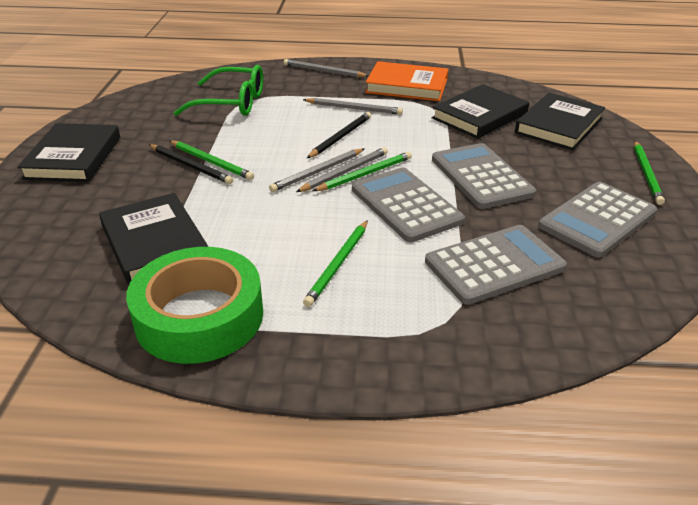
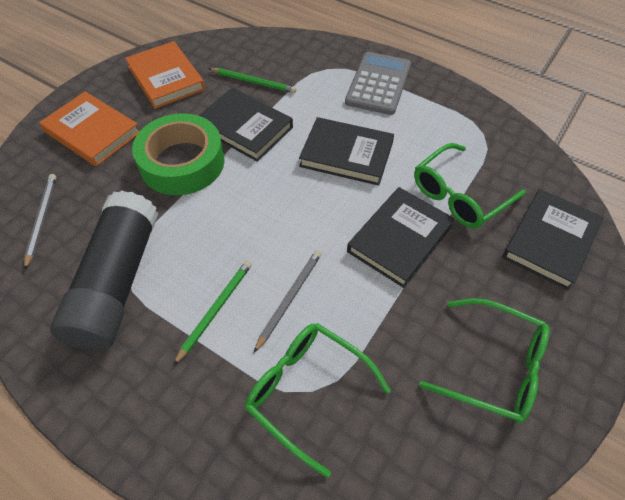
black glue stick: none = 0 -> [50,191,158,351] = 1
black pencil: [148,144,233,184] [307,112,371,158] = 2 -> none = 0
green glasses: [173,65,263,116] = 1 -> [245,323,391,478] [414,143,526,229] [419,298,550,423] = 3
green pencil: [170,140,254,180] [303,220,368,307] [313,152,412,191] [634,141,665,205] = 4 -> [173,260,252,366] [208,68,296,93] = 2
grey calculator: [352,167,465,243] [425,225,567,305] [432,143,536,209] [538,182,657,258] = 4 -> [345,52,411,115] = 1
grey pencil: [269,149,364,192] [284,59,369,77] [296,147,388,192] [303,98,403,115] = 4 -> [24,174,56,270] [254,250,322,352] = 2
orange book: [365,61,448,101] = 1 -> [39,91,140,167] [125,41,205,109] = 2

